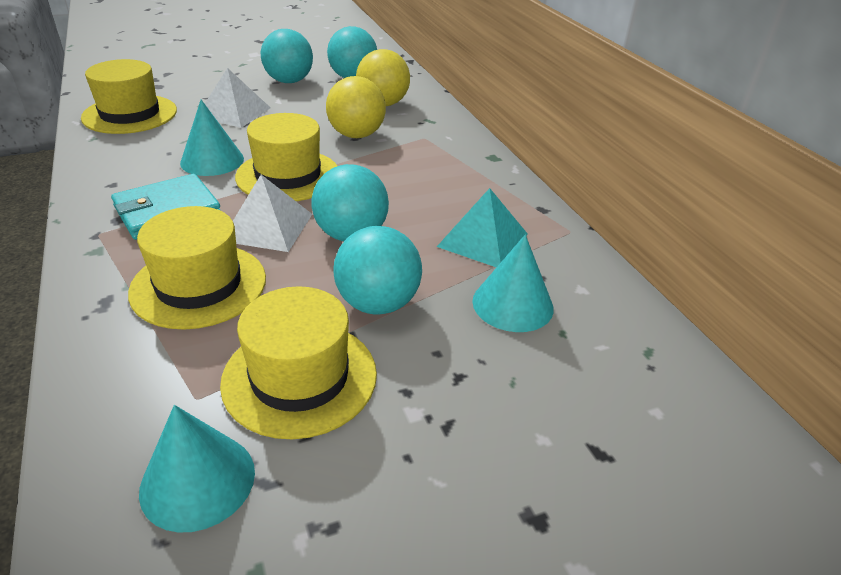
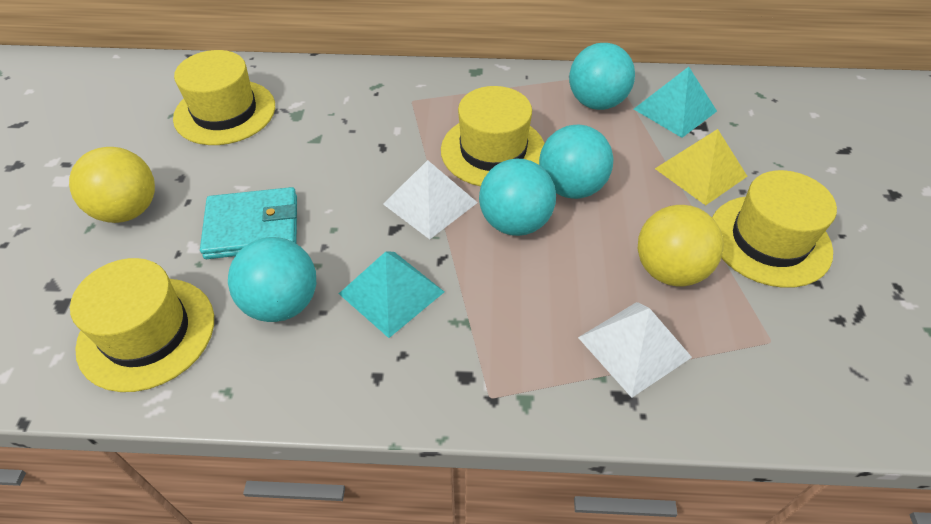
turquoise cone: [139,405,255,533] [180,100,244,176] [472,235,554,332] = 3 -> none = 0
turquoise pyramid: [437,188,528,267] = 1 -> [339,252,444,338] [634,67,717,138] = 2
yellow pyramid: none = 0 -> [655,129,748,205] = 1

